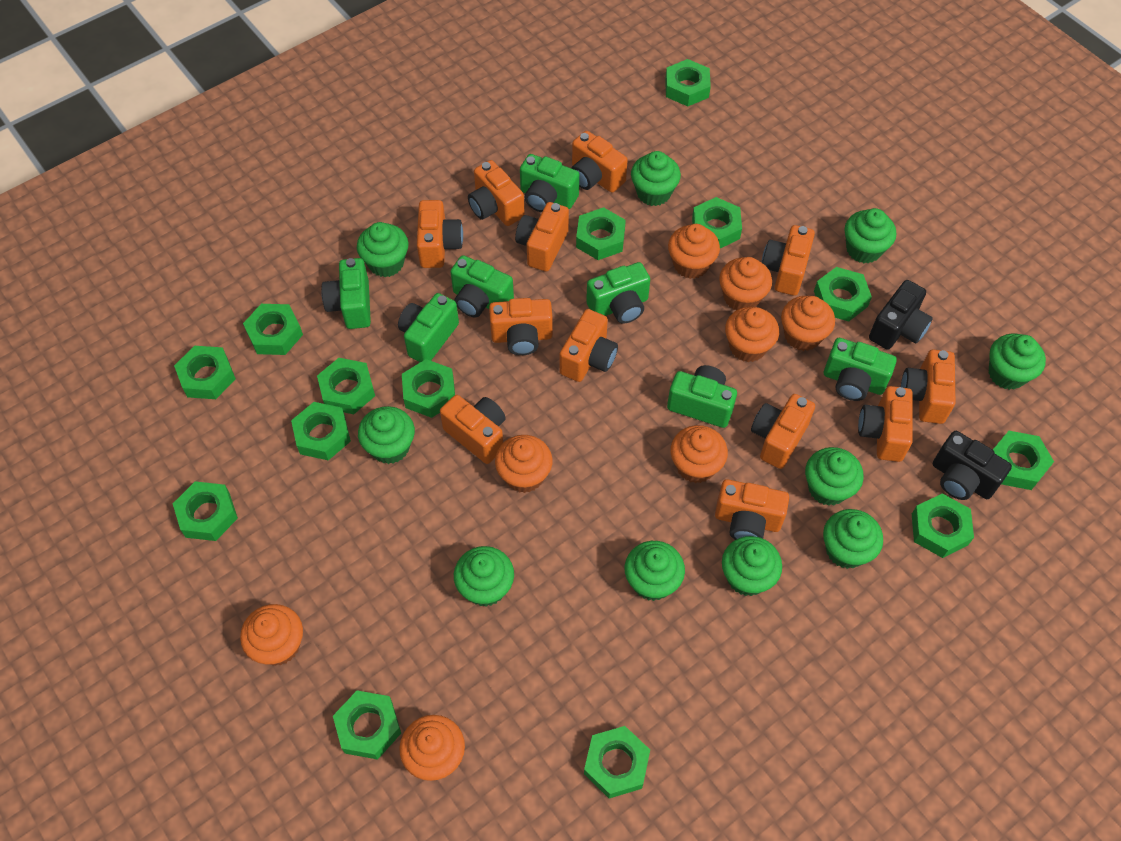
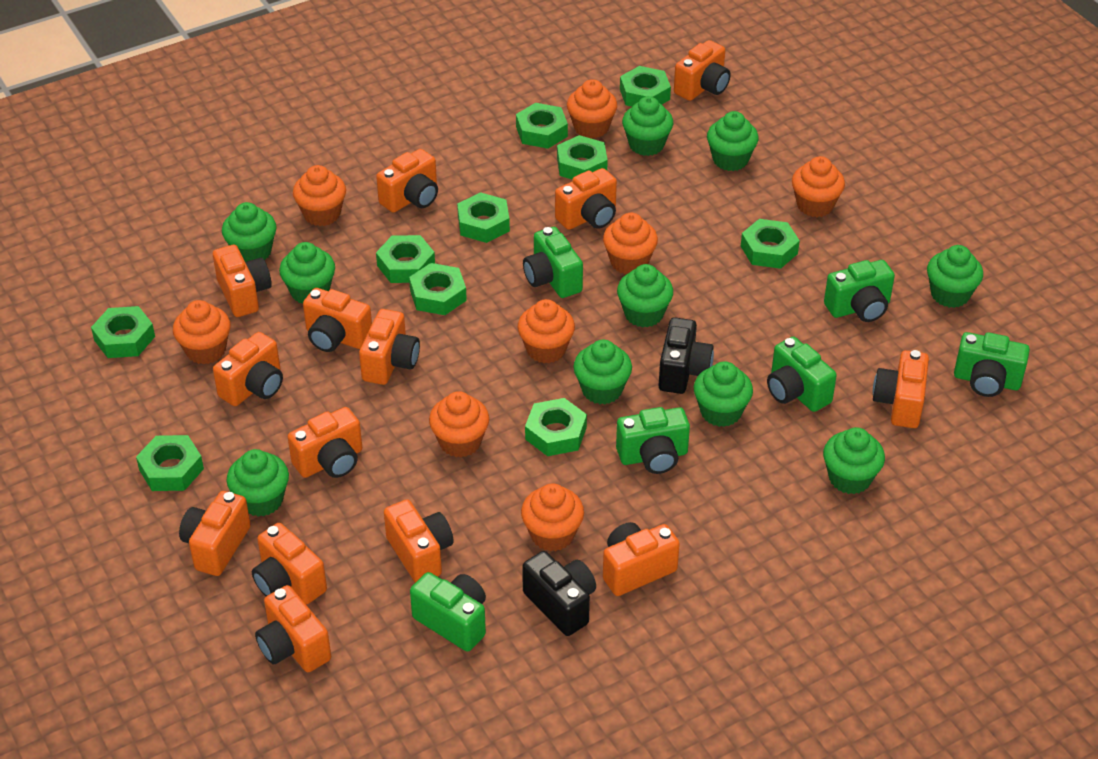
green camera: [322,258,371,329] [398,293,459,362] [450,255,514,317] [520,154,579,212] [586,262,650,324] [667,365,737,428] [824,338,897,401] = 7 -> [410,572,486,652] [523,227,583,298] [616,407,690,474] [767,336,837,412] [824,260,895,322] [954,332,1030,397] = 6
green nut: [173,481,238,541] [174,346,236,399] [243,304,303,355] [291,402,351,460] [317,358,375,414] [333,690,401,760] [402,359,455,418] [576,207,626,260] [584,726,650,798] [665,59,711,106] [692,197,742,248] [814,267,872,322] [912,493,974,558] [993,431,1054,490] = 14 -> [91,306,155,358] [136,435,204,491] [376,235,435,283] [409,263,467,315] [457,192,510,243] [516,103,568,149] [525,398,587,456] [557,135,608,180] [620,66,671,107] [741,219,800,269] = 10
orange camera: [417,200,463,268] [440,395,506,464] [468,160,525,226] [489,298,553,355] [515,202,569,272] [559,309,618,382] [571,131,628,193] [715,479,789,540] [751,394,815,469] [762,225,815,296] [858,386,913,462] [901,349,955,424] = 12 -> [179,491,251,576] [213,245,272,317] [213,332,283,406] [252,523,327,605] [255,585,331,672] [288,407,362,478] [303,288,372,352] [359,309,420,385] [376,149,438,213] [384,499,454,583] [555,168,617,230] [603,522,680,596] [674,40,731,101] [873,350,929,428] = 14

